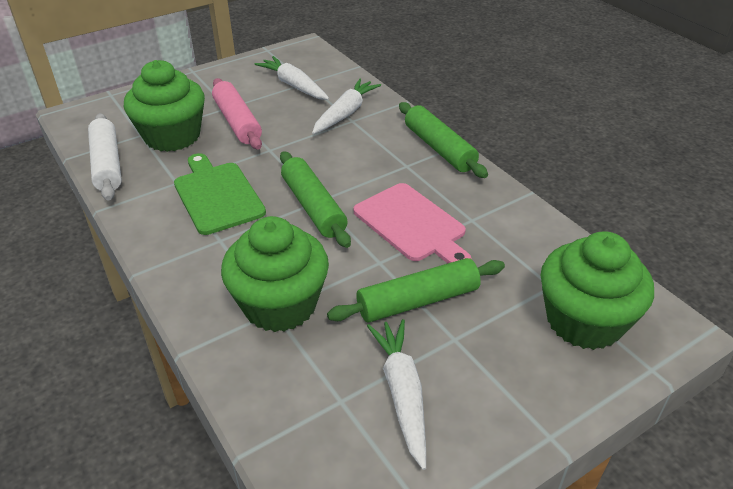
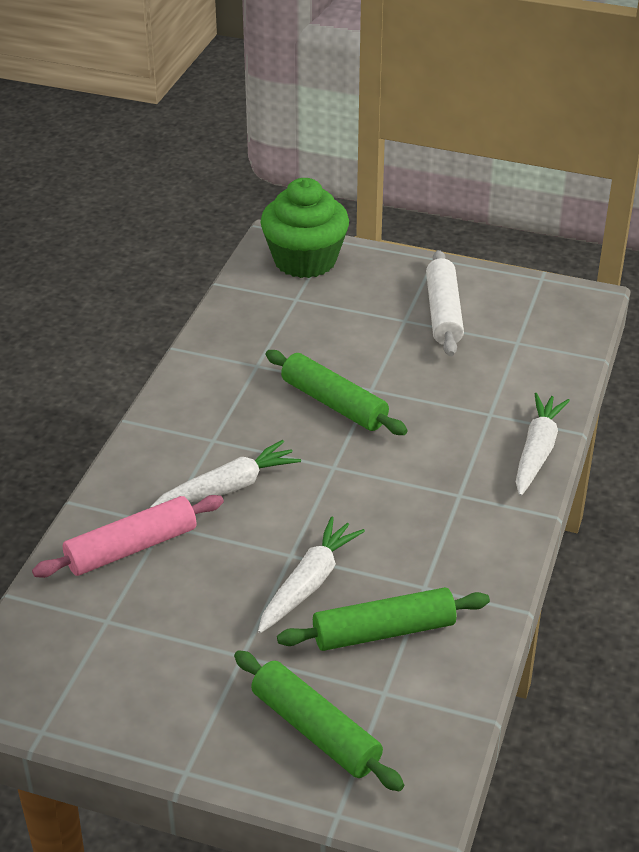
green cupcake: [124,60,205,152] [221,216,329,332] [541,231,654,350] = 3 -> [260,178,349,278] = 1
green cutting board: [174,153,266,235] = 1 -> none = 0
pink cutting board: [354,183,472,263] = 1 -> none = 0

